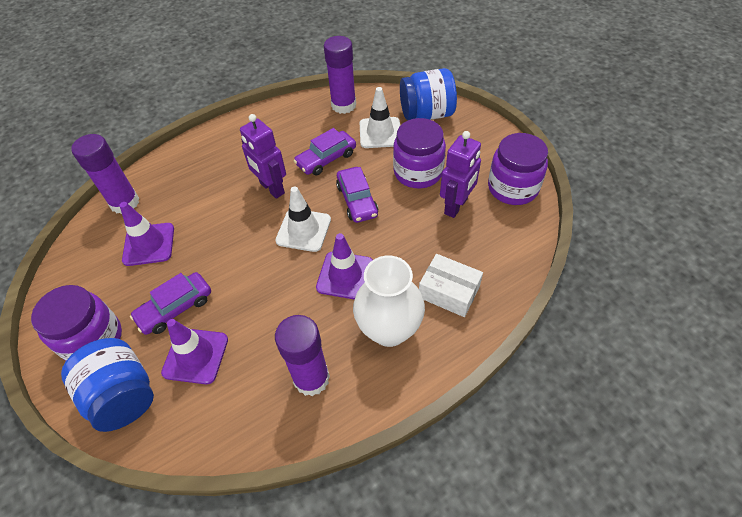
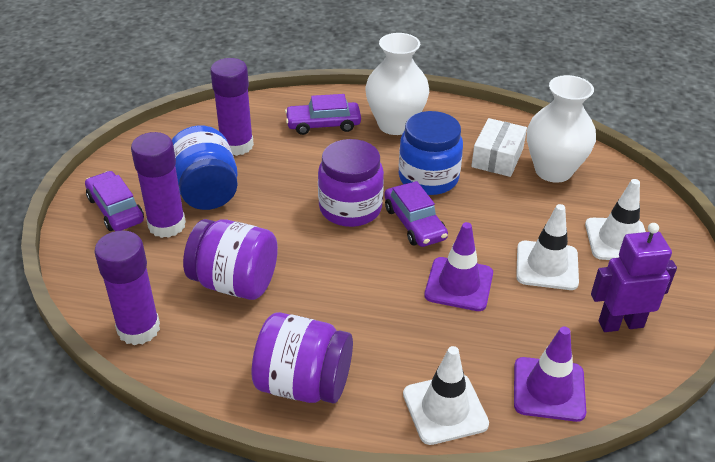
purple robot: [240,114,286,199] [440,131,481,218] = 2 -> [591,223,677,332] = 1
purple traffic cone: [120,202,174,266] [161,319,228,384] [316,233,373,300] = 3 -> [424,222,493,311] [514,326,586,422] = 2
white traffic cone: [275,186,331,252] [360,87,400,148] = 2 -> [403,346,489,445] [516,204,579,290] [585,179,646,260] = 3
white vase: [353,256,425,347] = 1 -> [365,33,429,135] [527,75,596,183] = 2

